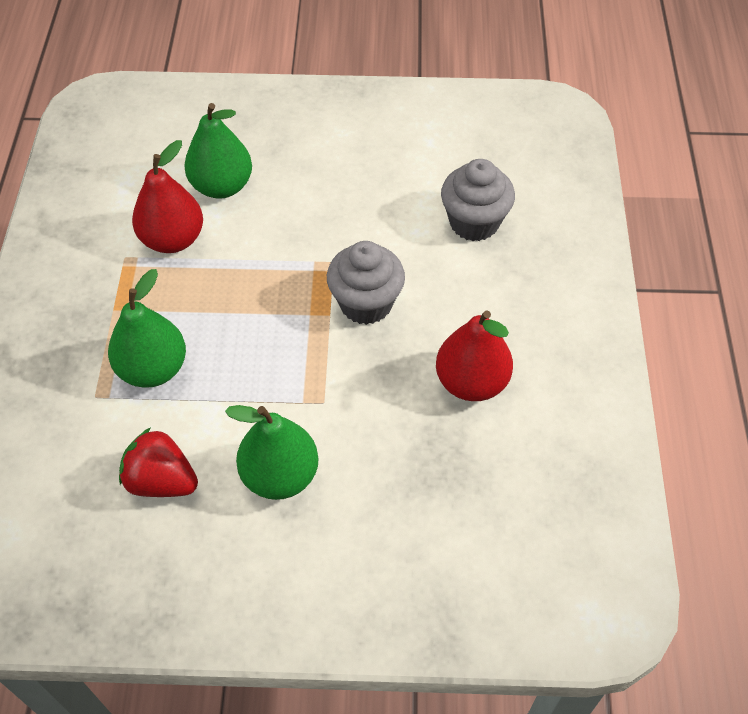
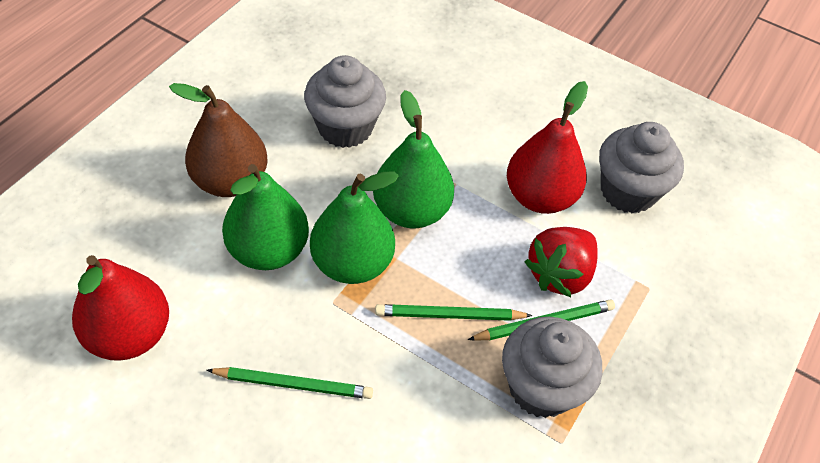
brown pear: none = 0 -> [169,83,268,197] = 1
green pencil: none = 0 -> [207,367,373,399] [375,304,533,321] [468,299,615,341] = 3
grey cupcake: [327,241,405,325] [441,159,515,241] = 2 -> [304,55,386,148] [502,317,602,418] [599,122,684,213] = 3

